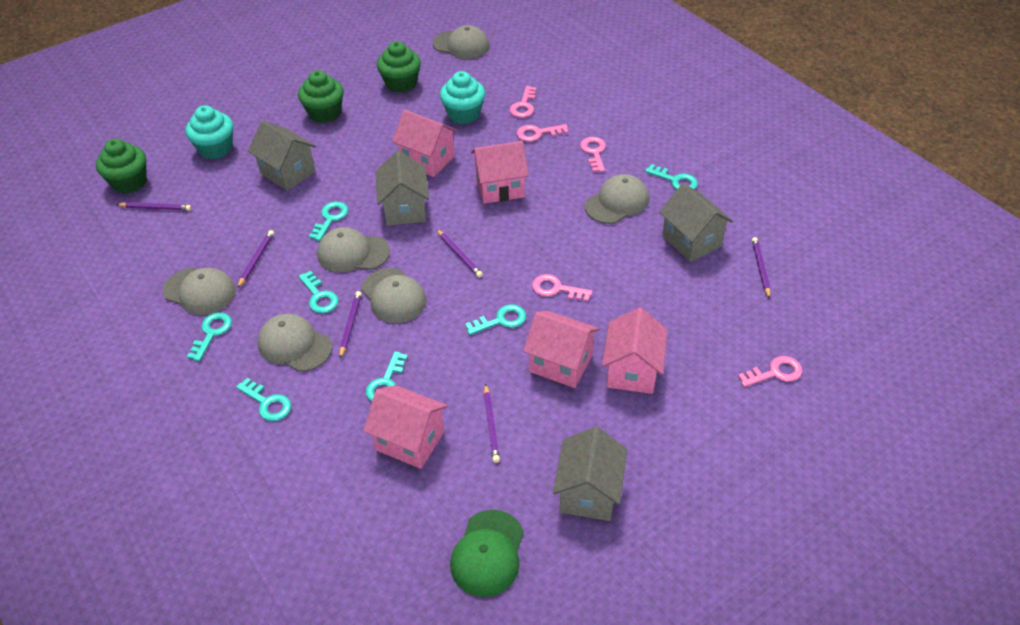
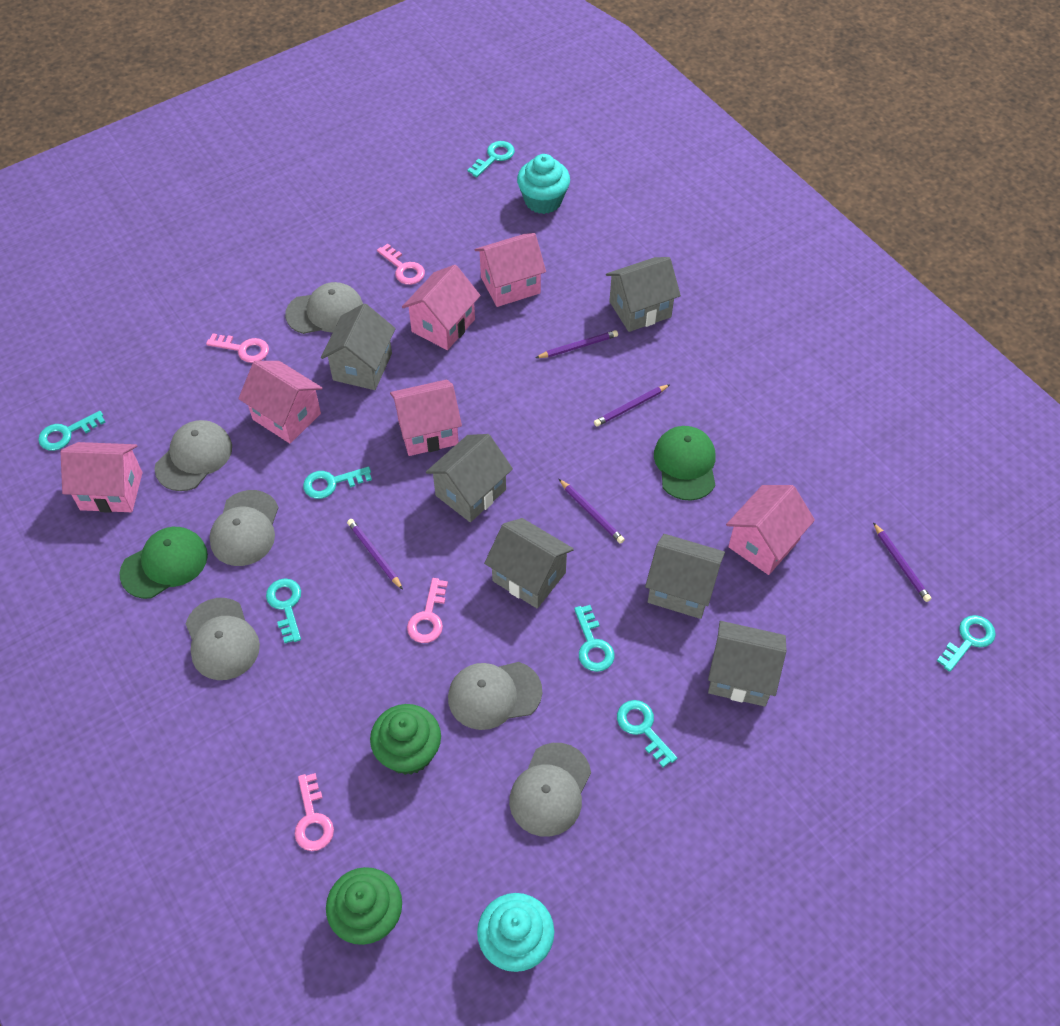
green cap: [450,510,524,597] = 1 -> [119,527,208,599] [654,426,715,501] = 2
green cupcake: [96,139,147,194] [298,70,344,123] [377,41,421,93] = 3 -> [326,867,402,945] [370,704,441,775] = 2
grey house: [248,121,316,191] [375,151,429,226] [553,427,627,521] [659,183,733,262] = 4 -> [321,303,396,390] [426,434,513,522] [484,518,574,609] [606,257,681,332] [645,534,725,619] [708,621,787,707] = 6
pink house: [364,385,448,469] [392,110,458,177] [471,141,529,204] [523,311,600,388] [602,307,668,394] = 5 -> [60,442,142,513] [238,361,323,443] [390,380,462,456] [402,265,481,350] [475,233,546,307] [726,485,815,575] = 6
pink key: [510,86,537,118] [517,124,568,142] [532,274,593,302] [580,137,606,172] [738,356,802,387] = 5 -> [206,333,269,363] [295,773,334,851] [377,244,425,285] [407,578,448,643] = 4
purple pencil: [116,202,191,211] [237,230,274,289] [340,291,362,358] [437,229,483,278] [484,384,500,463] [752,237,770,299] = 6 -> [347,519,403,590] [536,330,618,358] [559,479,625,544] [594,384,670,426] [873,522,931,602] = 5

